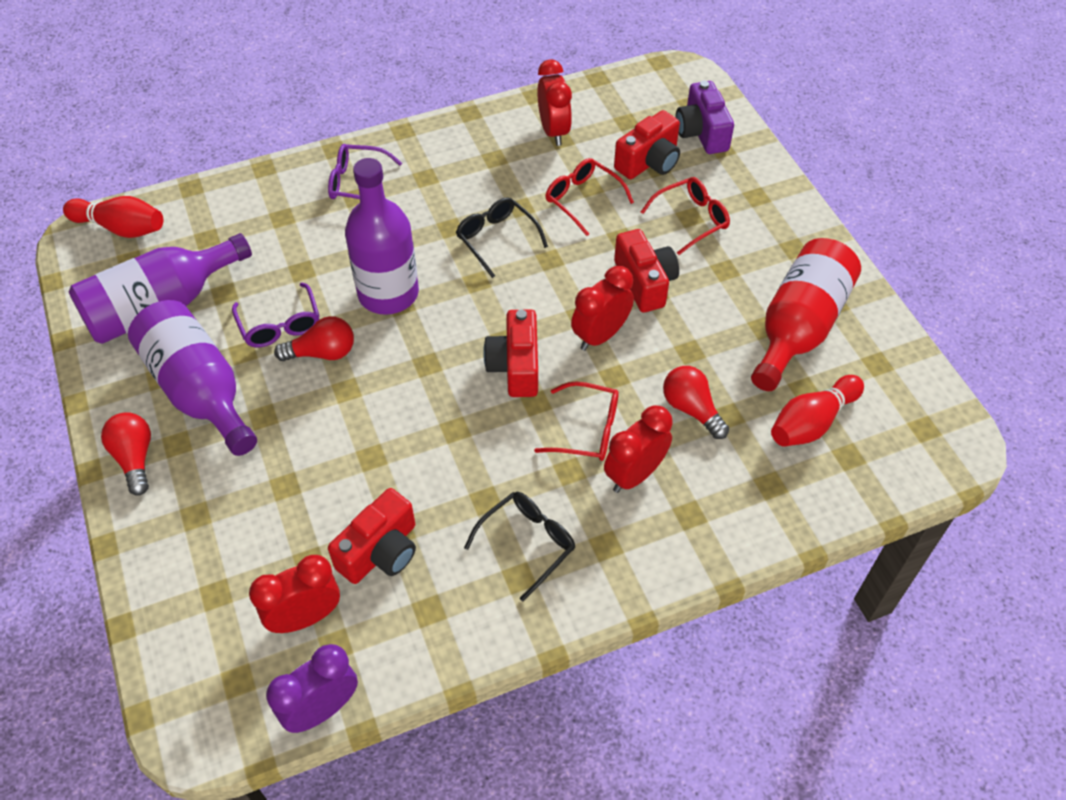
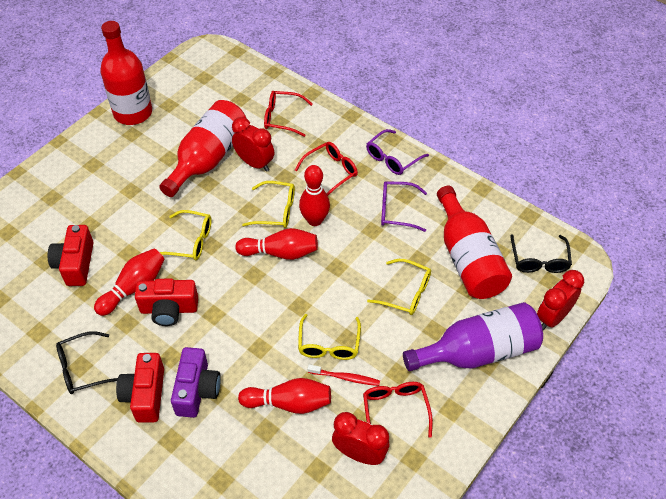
purple bottle: [69,233,252,344] [128,300,257,456] [345,158,419,315] = 3 -> [403,302,543,371] = 1
purple clock: [266,644,358,733] = 1 -> none = 0
red bottle: [751,238,861,391] = 1 -> [100,21,152,125] [159,100,247,197] [437,186,512,299] = 3
red bowling pin: [63,196,163,238] [771,375,864,447] = 2 -> [94,249,165,316] [235,228,318,260] [238,378,331,414] [299,165,330,226] = 4
red camera: [328,488,416,584] [483,309,538,397] [614,110,680,179] [614,229,679,313] = 4 -> [48,225,94,286] [116,353,164,423] [135,278,198,326] = 3
red clock: [249,555,340,633] [537,59,572,146] [571,266,634,351] [604,405,673,493] = 4 -> [232,117,274,172] [332,412,389,465] [537,270,584,330] = 3
red light bulb: [101,412,151,496] [274,316,354,361] [663,366,729,439] = 3 -> none = 0
red toothbrush: none = 0 -> [308,364,380,386] = 1
yellow glasses: none = 0 -> [160,210,212,260] [242,181,295,228] [298,314,361,360] [367,259,431,315] = 4

